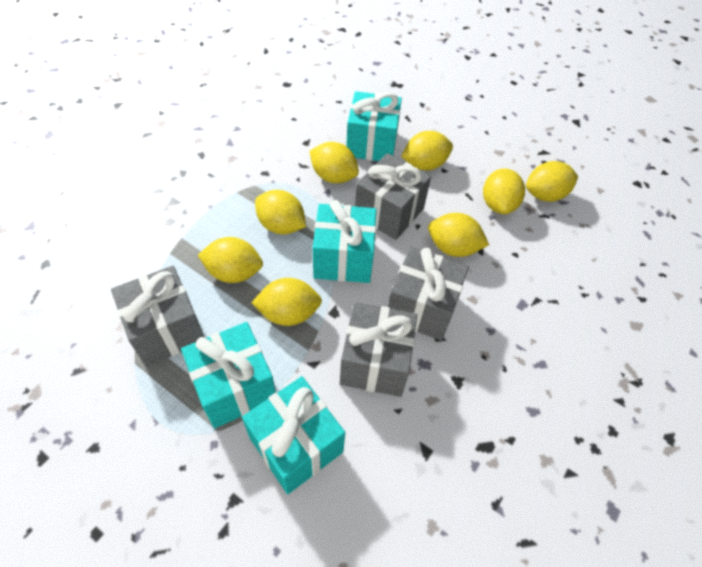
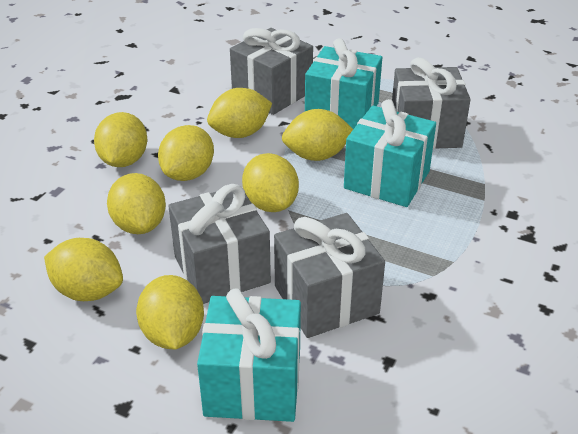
turquoise gift: [181,322,276,428] [242,376,345,494] [313,200,376,283] [346,91,402,161] = 4 -> [197,288,301,422] [305,38,382,129] [344,99,436,207] = 3

